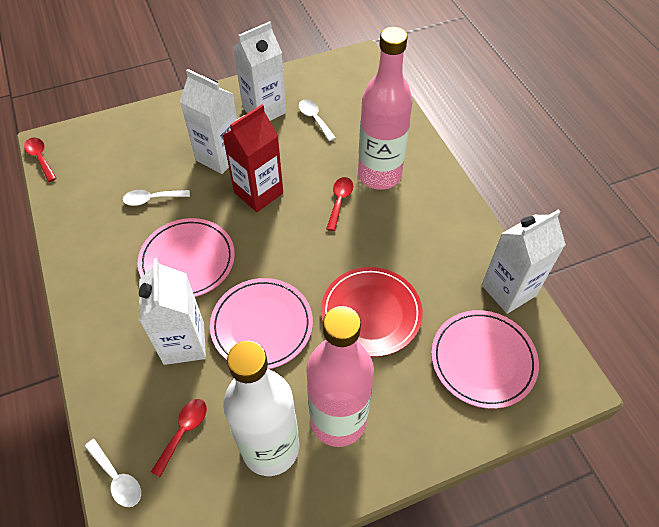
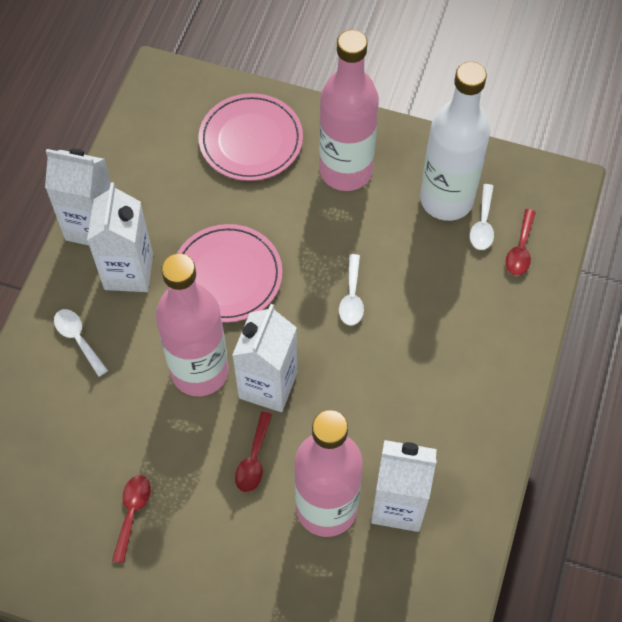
pink bottle: [306,306,374,447] [358,27,413,190] = 2 -> [156,253,229,396] [294,410,363,537] [319,30,379,191] = 3
pink plate: [138,218,235,297] [210,278,313,369] [431,310,539,409] = 3 -> [177,224,283,323] [198,93,303,181] = 2
red carton: [222,105,283,212] = 1 -> none = 0
red plate: [321,267,423,357] = 1 -> none = 0

